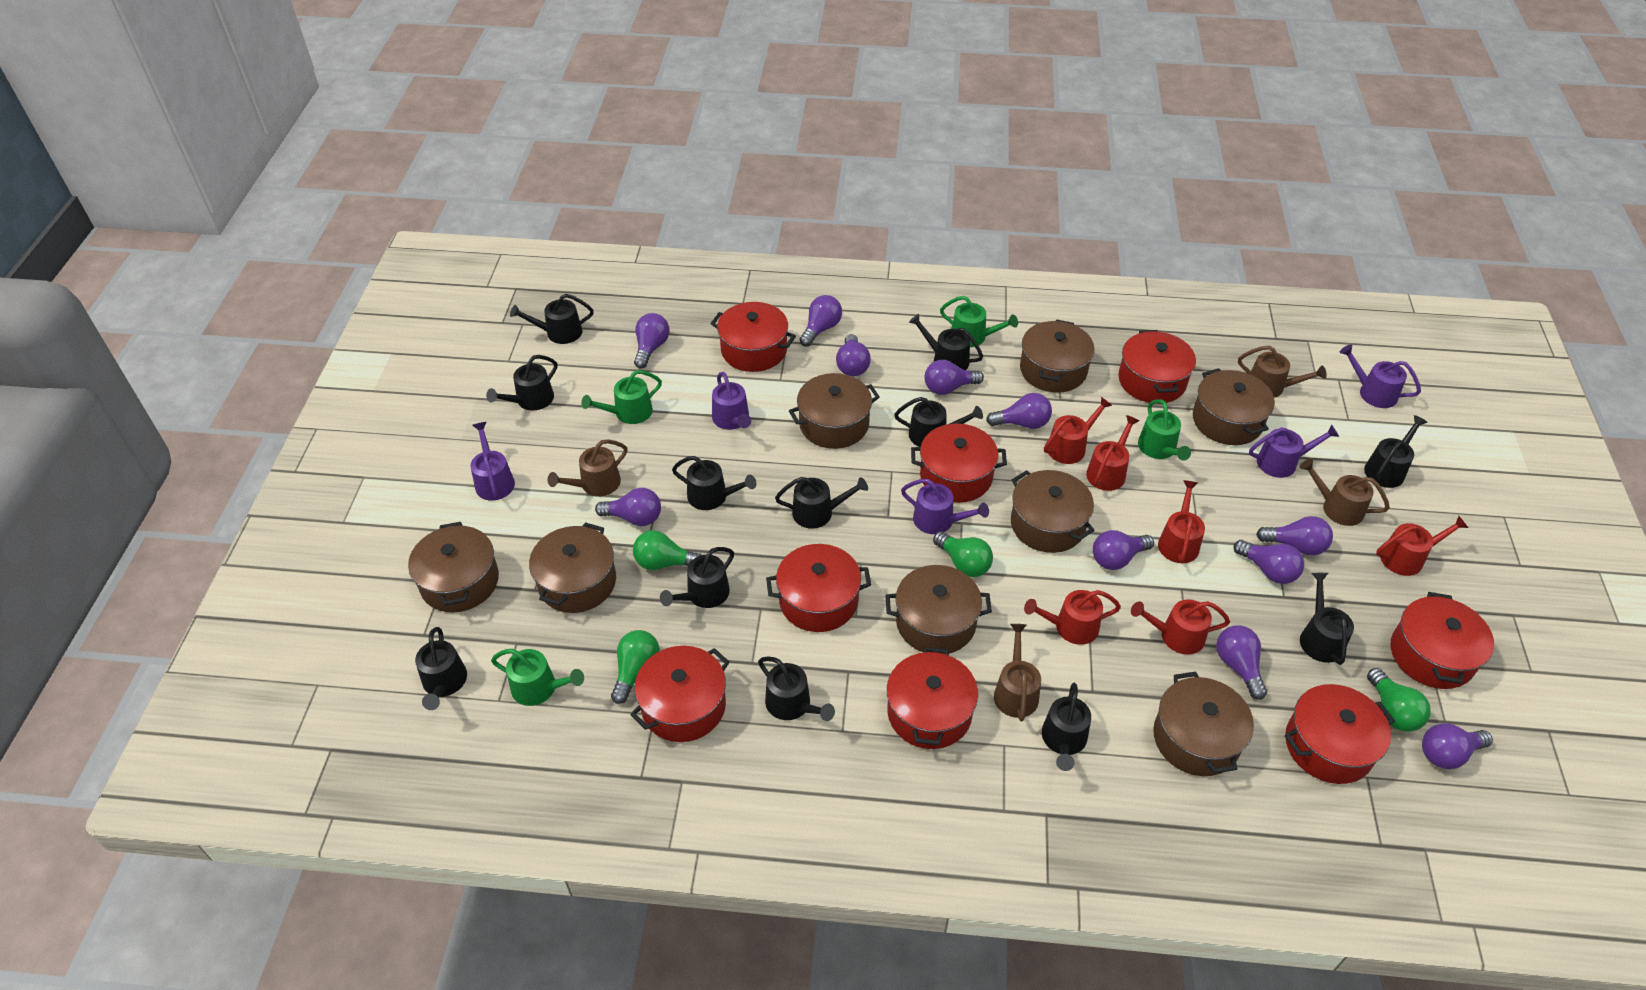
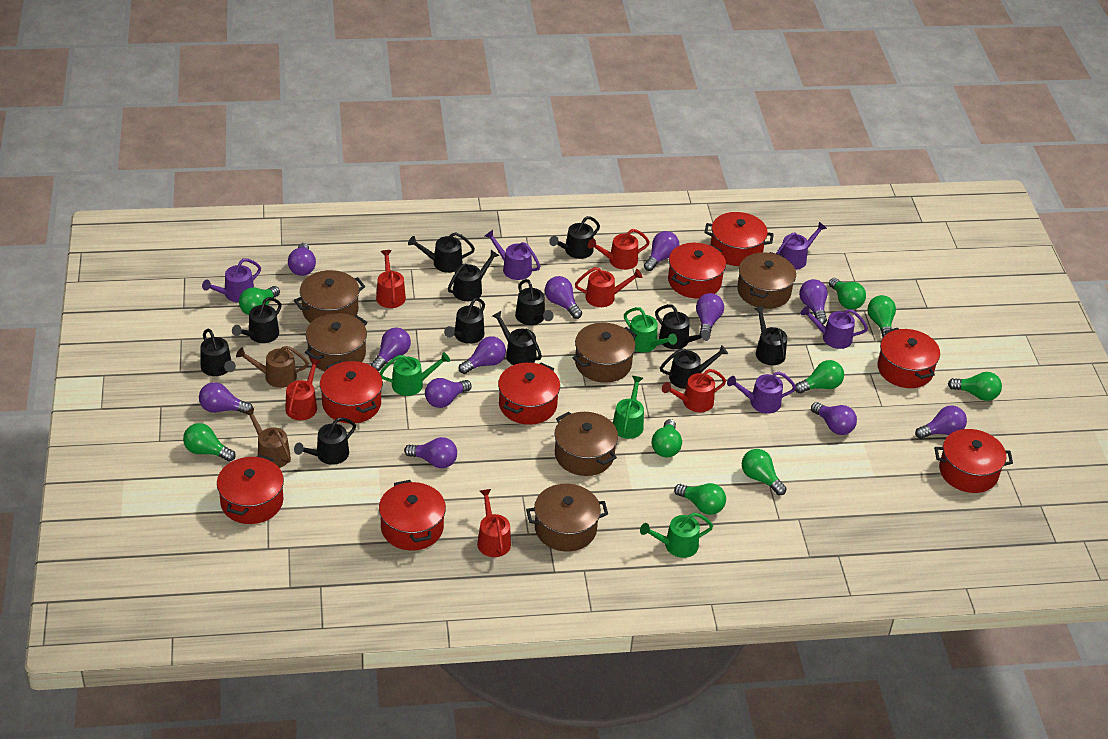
brown pot: [408,522,499,613] [529,522,616,613] [789,373,880,449] [885,565,992,654] [1011,470,1095,553] [1020,319,1095,393] [1153,672,1254,776] [1193,368,1275,445] = 8 -> [294,270,365,323] [305,313,367,371] [526,484,608,552] [554,412,618,476] [573,323,637,383] [737,252,796,309] = 6
brown watering can: [548,439,628,496] [994,624,1041,721] [1238,346,1327,398] [1300,459,1390,526] = 4 -> [236,346,309,388] [244,408,291,468] = 2
green light bulb: [611,630,660,704] [633,530,702,570] [933,531,993,577] [1367,668,1431,732] = 4 -> [183,423,236,462] [239,286,280,315] [652,419,682,458] [674,483,726,515] [742,449,787,495] [795,360,844,394] [829,278,866,310] [867,295,896,339] [948,372,1002,401] = 9
purple light bulb: [595,488,661,526] [634,313,670,369] [800,295,842,347] [836,334,871,376] [925,360,984,395] [986,393,1052,429] [1093,530,1154,570] [1216,625,1267,700] [1233,540,1304,584] [1256,516,1333,555] [1422,723,1493,769] = 11 -> [199,382,253,413] [288,243,316,276] [371,327,411,371] [404,437,457,468] [425,378,472,408] [458,336,506,374] [545,276,582,319] [644,231,679,271] [696,293,724,334] [799,279,828,324] [811,402,857,435] [915,406,967,439] = 12

